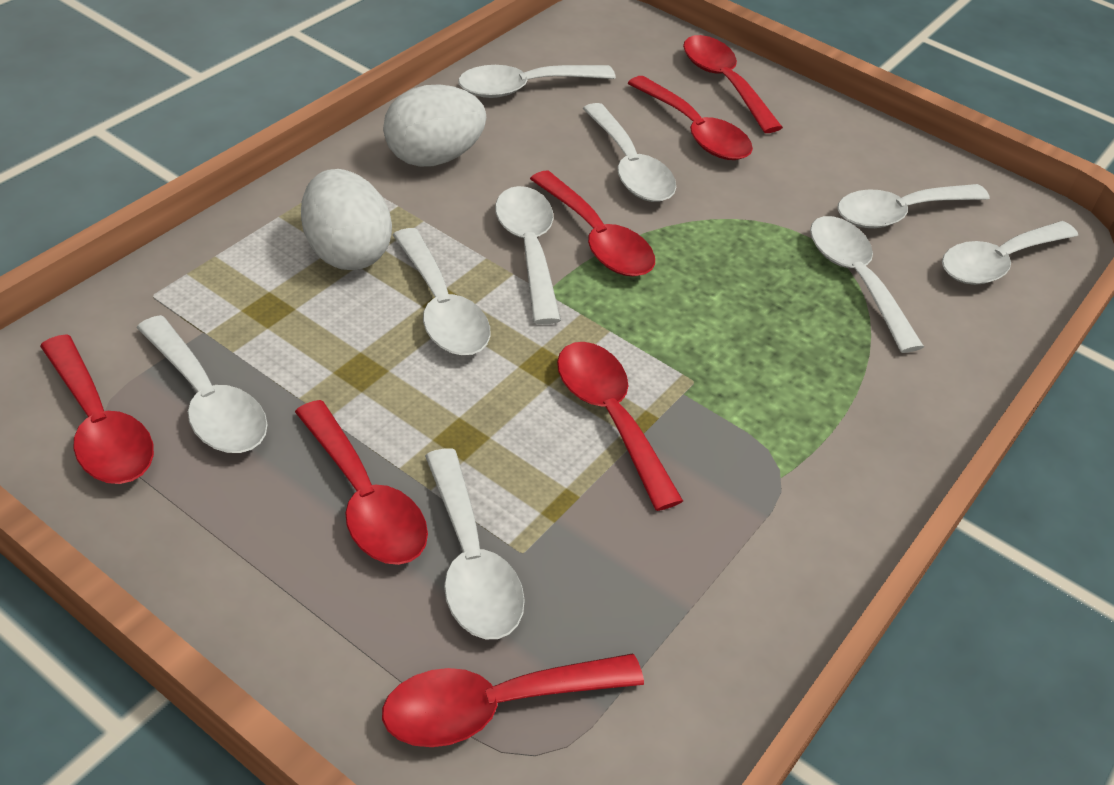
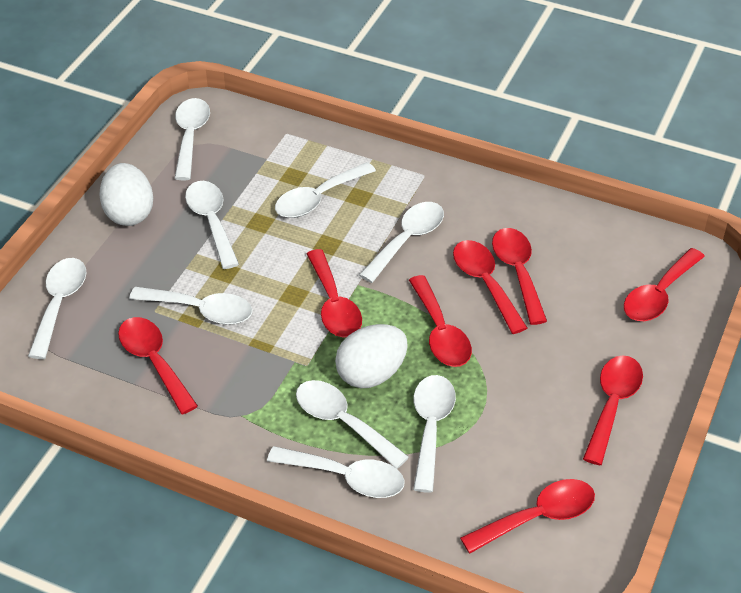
red spoon: [40,334,154,484] [295,400,428,565] [382,654,644,747] [530,170,655,276] [557,342,683,511] [628,76,753,160] [683,35,783,133] = 7 -> [118,317,198,414] [307,249,362,337] [409,275,472,367] [453,240,527,334] [460,479,595,554] [492,228,547,325] [583,355,643,465] [624,248,705,321] = 8

